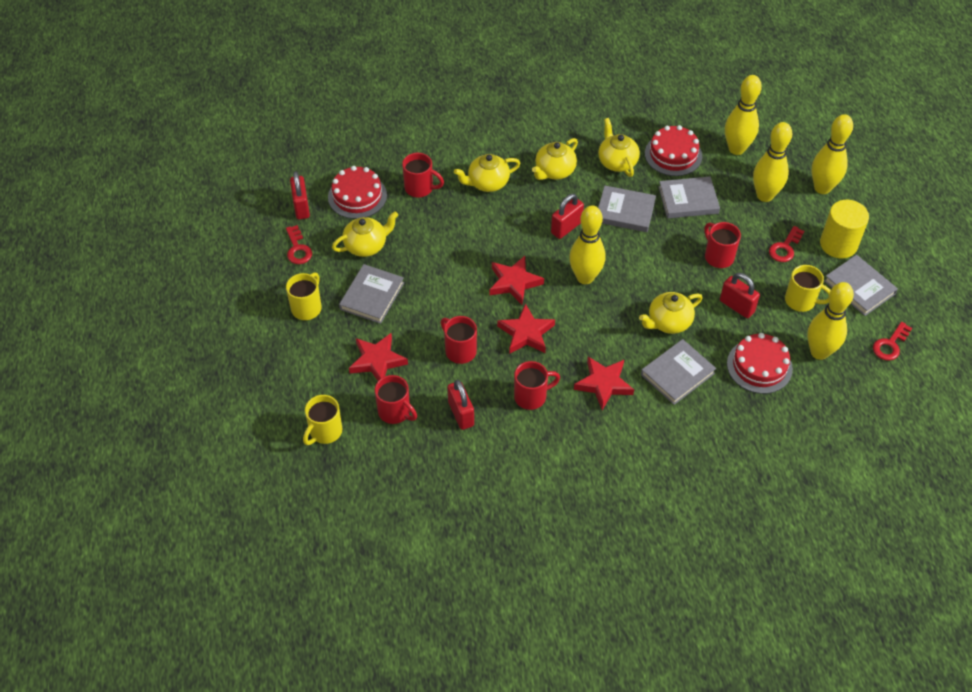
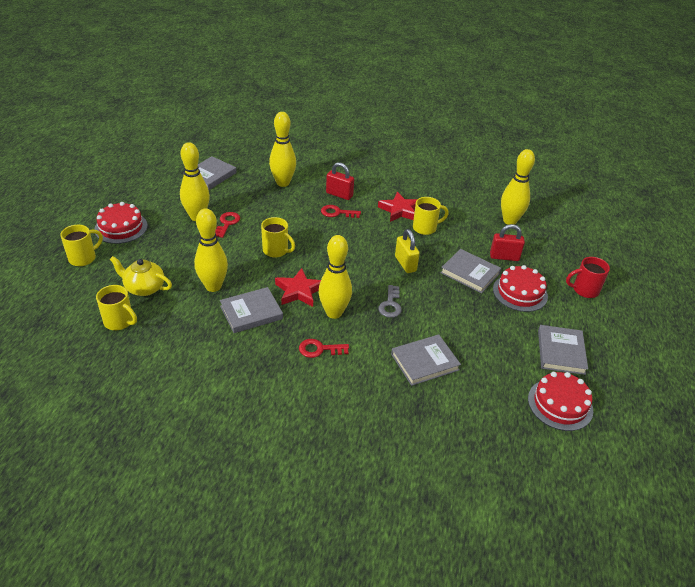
grey key: none = 0 -> [378,285,402,318] = 1
red mug: [375,375,417,424] [402,153,444,197] [441,316,477,364] [514,361,560,410] [704,222,741,268] = 5 -> [566,257,610,298] = 1
red padlock: [290,172,310,220] [447,380,474,430] [551,194,584,239] [720,273,760,318] = 4 -> [326,162,354,200] [490,224,525,261] = 2
red star: [349,333,408,381] [490,256,544,305] [497,303,555,354] [574,357,634,410] = 4 -> [275,268,321,307] [378,192,417,222] = 2
yellow cylinder: [820,200,869,259] = 1 -> none = 0
yellow mug: [286,272,322,320] [303,395,342,445] [785,265,831,312] = 3 -> [60,225,103,266] [96,285,137,330] [261,217,295,258] [413,197,449,235] = 4
yellow padlock: none = 0 -> [395,229,420,273] = 1
yellow teapot: [332,211,398,257] [454,154,520,192] [532,138,578,180] [598,118,640,177] [639,292,703,334] = 5 -> [109,256,172,296] = 1

